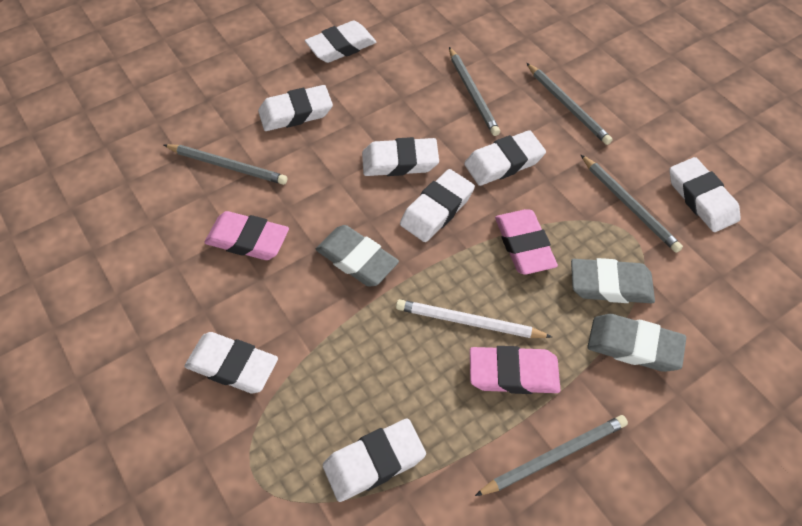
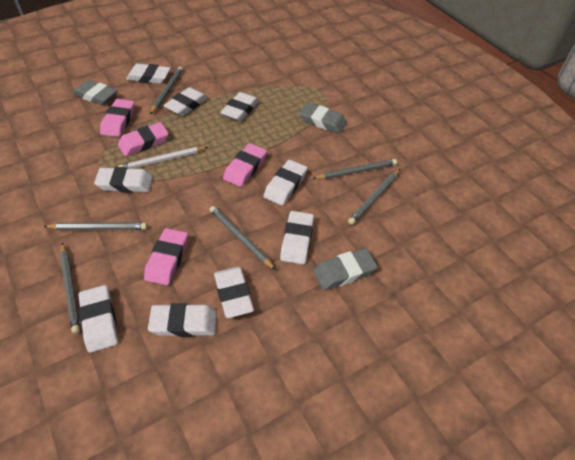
grey pencil: [164,144,287,185] [449,47,500,136] [475,415,628,496] [527,63,613,145] [581,155,683,253] = 5 -> [43,223,147,230] [60,243,80,334] [150,67,183,115] [210,206,276,270] [312,159,397,179] [348,169,400,225] = 6
pink eraser: [204,211,289,260] [470,346,560,394] [495,209,558,275] = 3 -> [100,99,135,137] [118,122,169,156] [144,228,188,285] [223,143,267,187] = 4
white eraser: [184,332,278,393] [258,85,333,131] [305,20,376,63] [323,419,426,502] [362,137,439,176] [400,169,475,242] [464,130,546,186] [669,157,741,232] = 8 -> [79,285,118,353] [94,167,153,193] [126,64,171,84] [148,303,217,337] [163,87,208,116] [214,267,254,318] [220,92,259,121] [264,160,307,205] [280,211,314,264] = 9

